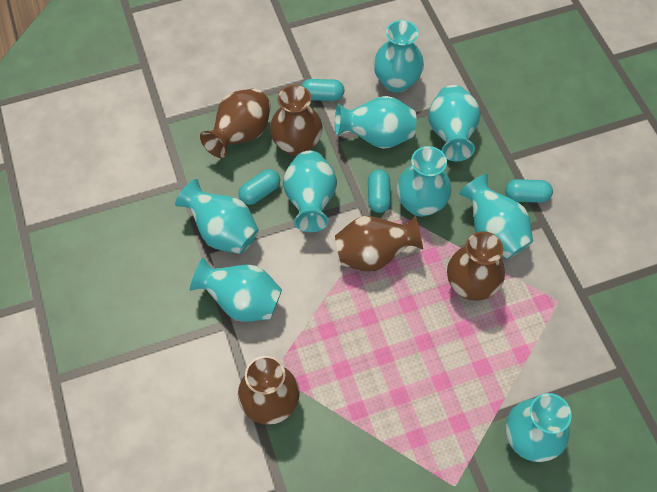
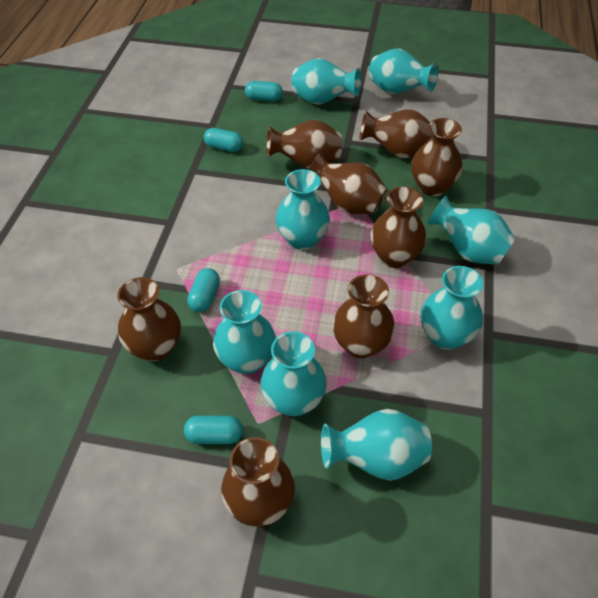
brown vase: [200,88,271,158] [238,356,300,425] [270,85,323,156] [335,215,423,272] [447,231,505,301] = 5 -> [117,277,181,361] [221,437,295,527] [267,120,342,169] [309,152,387,214] [333,275,395,359] [359,109,432,158] [371,187,426,268] [411,118,462,196] = 8
turquoise vase: [175,179,259,254] [190,257,282,322] [283,151,337,232] [335,96,416,149] [373,20,424,93] [397,146,451,217] [428,85,481,161] [459,174,533,259] [506,393,572,462] = 9 -> [213,290,276,374] [260,331,327,416] [276,169,330,250] [291,58,361,105] [321,409,432,481] [369,49,439,94] [421,266,483,350] [428,195,516,265] = 8

